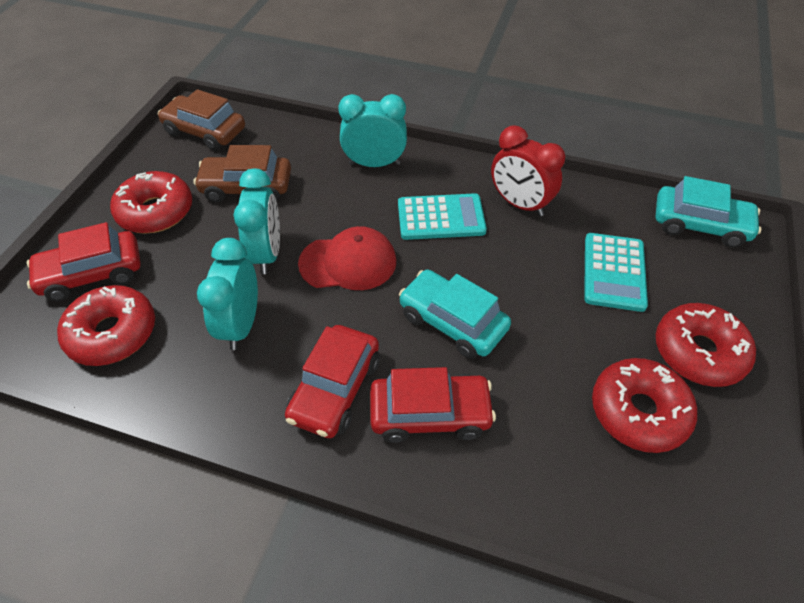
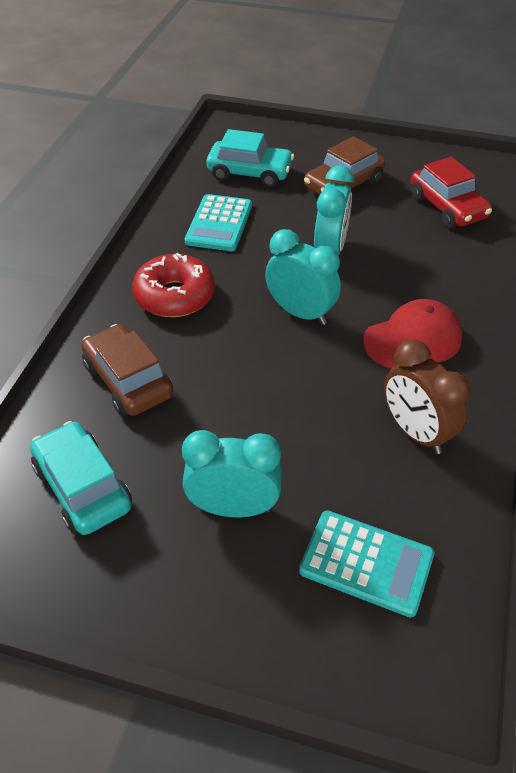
brown clock: none = 0 -> [384,339,470,454] = 1
red car: [27,222,141,301] [285,325,380,438] [370,367,496,443] = 3 -> [411,157,492,228] = 1
red clock: [491,125,565,216] = 1 -> none = 0
red donut: [57,285,155,366] [110,171,192,234] [592,358,697,453] [656,303,756,387] = 4 -> [132,253,215,317] = 1

